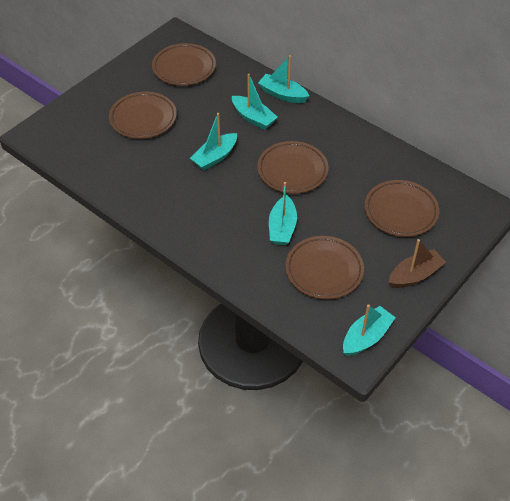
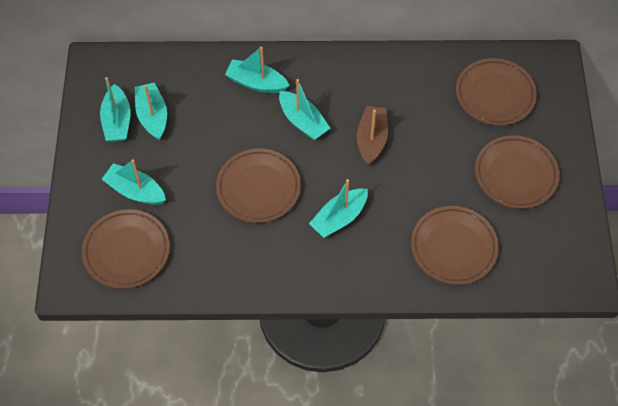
turquoise boat: [190,113,237,171] [232,74,278,130] [258,55,309,103] [269,182,297,245] [343,304,396,356] = 5 -> [100,77,131,142] [102,160,166,205] [135,83,167,140] [225,46,290,93] [279,79,330,140] [309,179,368,238] = 6

